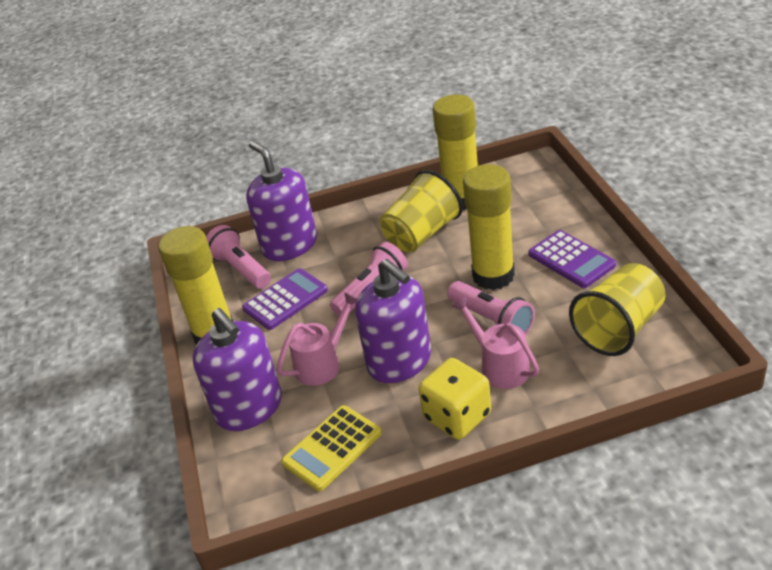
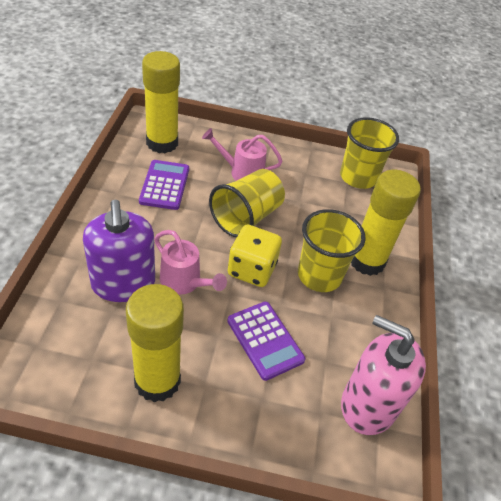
pink flashlight: [206,225,271,289] [330,242,408,316] [447,281,535,335] = 3 -> none = 0
pink soap dispenser: none = 0 -> [341,315,426,435] = 1
purple soap dispenser: [192,308,282,431] [246,141,317,261] [355,259,431,383] = 3 -> [83,200,155,302] = 1
yellow calculator: [281,405,382,491] = 1 -> none = 0
yellow cup: [380,170,463,252] [569,263,665,356] = 2 -> [209,169,285,238] [298,209,365,292] [340,117,399,189] = 3

